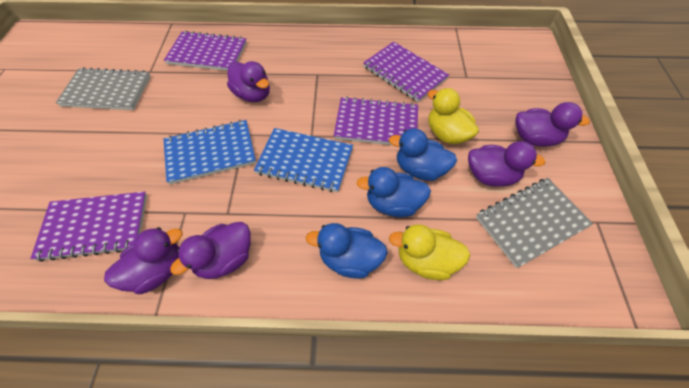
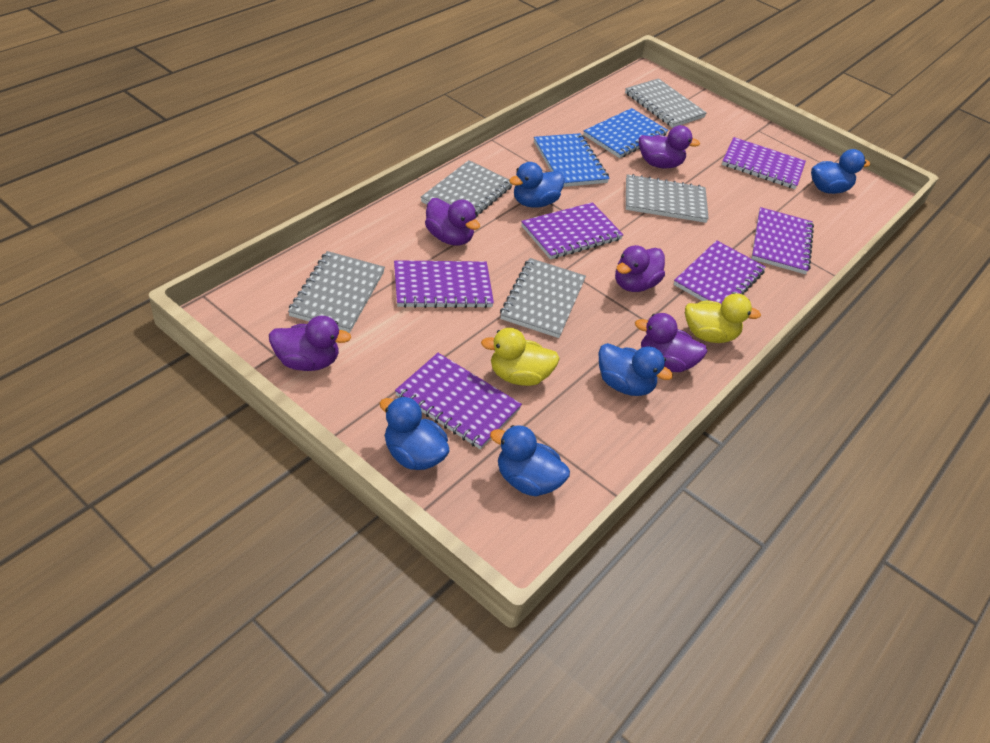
blue duck: [306,223,388,279] [356,167,431,217] [389,128,457,181] = 3 -> [380,396,449,470] [490,425,570,496] [509,162,565,208] [598,343,673,396] [811,149,870,194] = 5
grey notebook: [56,68,151,110] [476,178,593,268] = 2 -> [288,251,385,333] [421,160,512,218] [500,258,586,338] [625,78,707,128] [626,174,709,223] = 5
purple notebook: [30,192,147,262] [164,31,247,71] [334,96,418,145] [363,42,449,102] = 4 -> [394,260,494,308] [395,353,522,449] [521,202,623,259] [673,240,766,304] [722,137,806,189] [751,207,814,274] = 6

